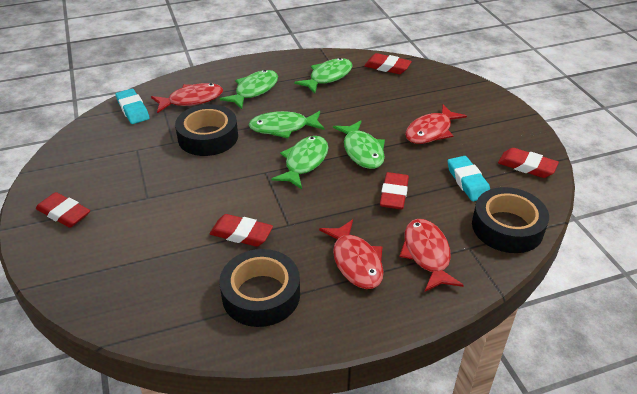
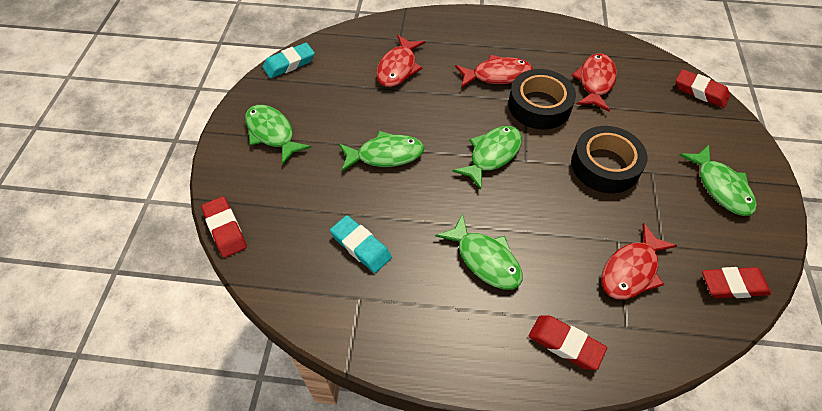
black tape: [175,104,238,156] [219,249,300,327] [472,187,549,253] = 3 -> [508,69,576,130] [571,126,647,193] = 2
red eraser: [36,192,90,228] [210,214,273,247] [364,53,412,74] [380,172,409,209] [498,148,559,178] = 5 -> [201,196,247,258] [529,315,607,370] [676,69,730,108] [702,267,771,298] = 4

